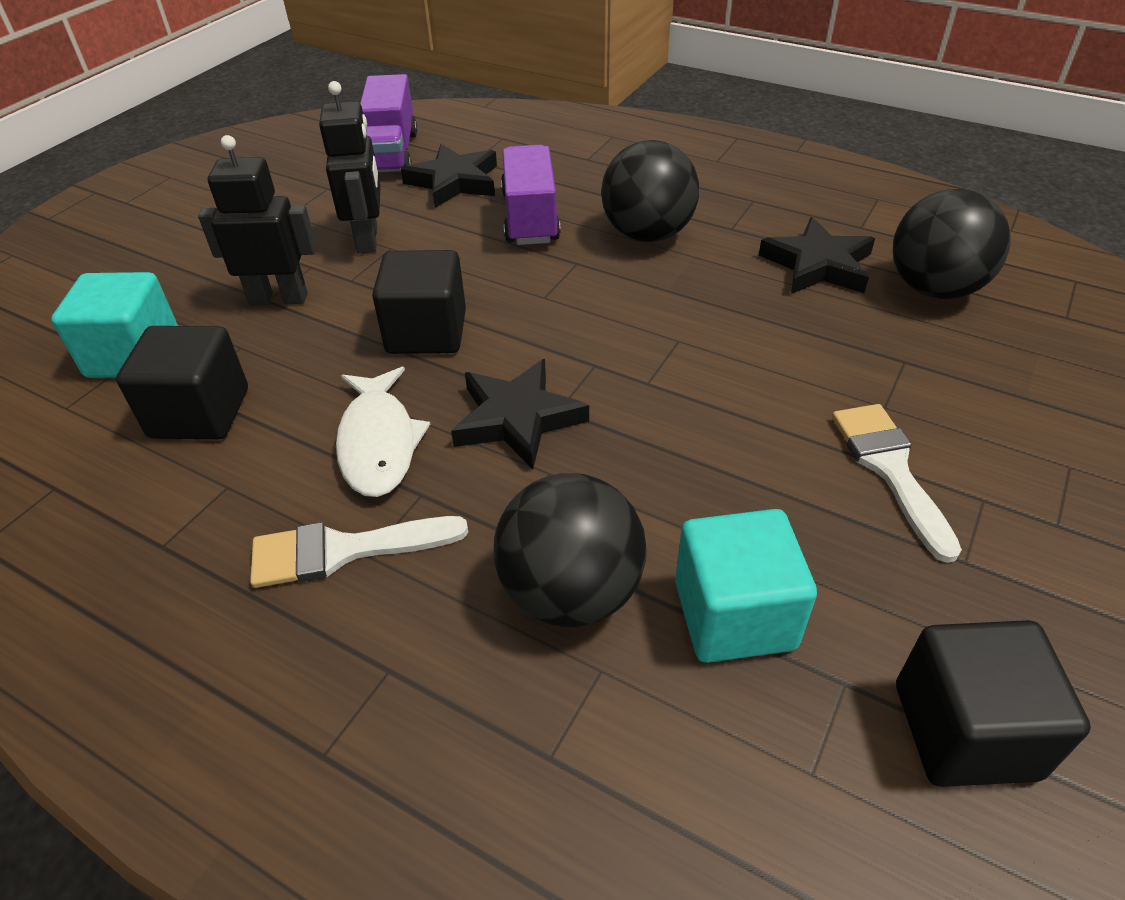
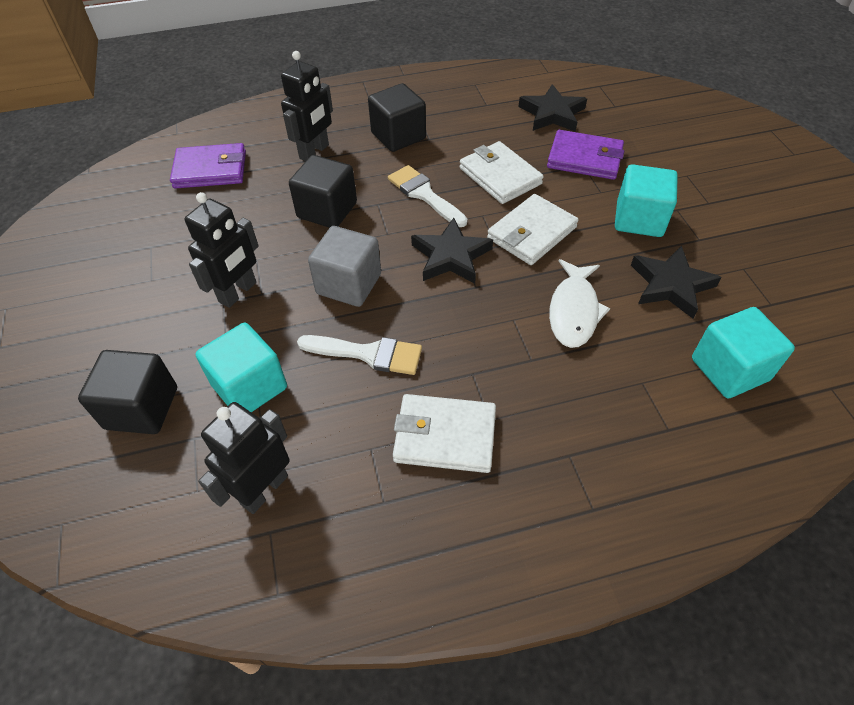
black ball: [493,473,647,627] [601,140,699,242] [893,189,1011,299] = 3 -> none = 0
black robot: [198,135,317,305] [319,81,380,253] = 2 -> [185,192,259,308] [198,402,290,514] [281,51,333,161] = 3
grey cube: none = 0 -> [308,226,381,307] = 1
purple truck: [360,74,417,172] [501,145,561,245] = 2 -> none = 0
purple wallet: none = 0 -> [170,143,246,189] [547,130,624,180] = 2
turquoise cube: [51,272,178,378] [675,509,817,663] = 2 -> [196,323,287,412] [615,164,678,237] [692,307,795,398] = 3
white wallet: none = 0 -> [393,394,496,473] [460,141,544,204] [487,194,578,265] = 3

